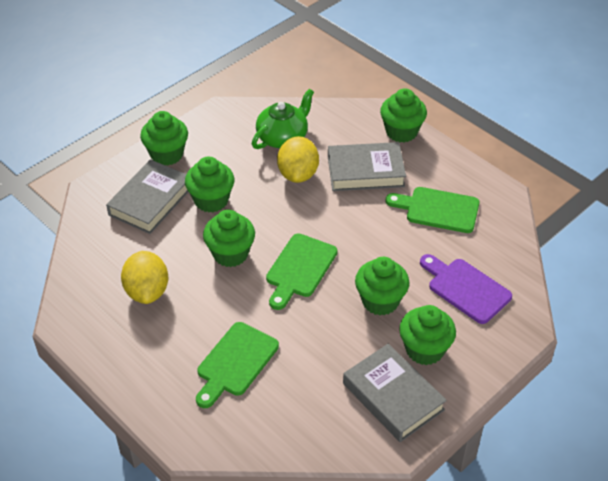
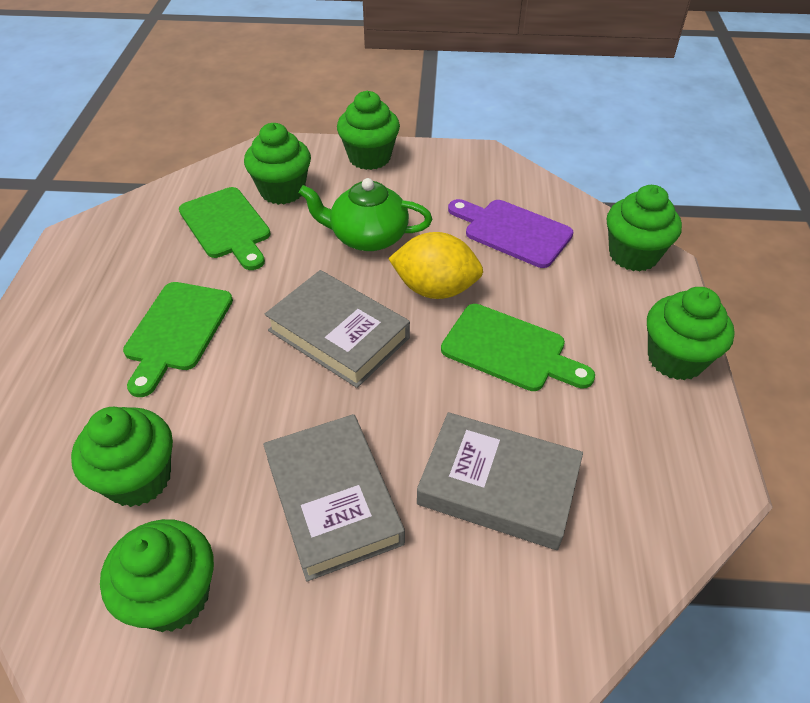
yellow lemon: [121,251,168,304] [277,136,319,183] = 2 -> [388,232,483,299] = 1

